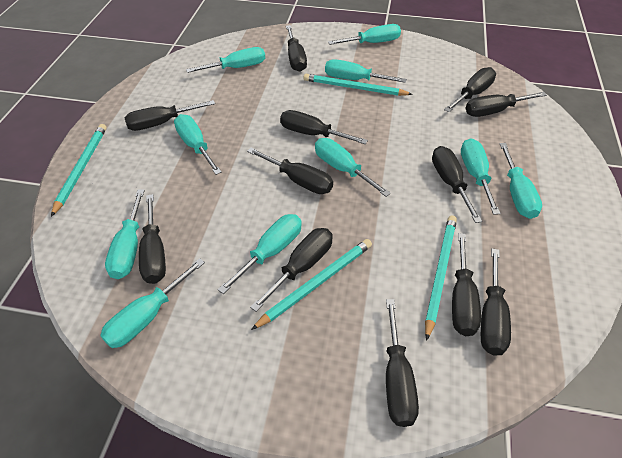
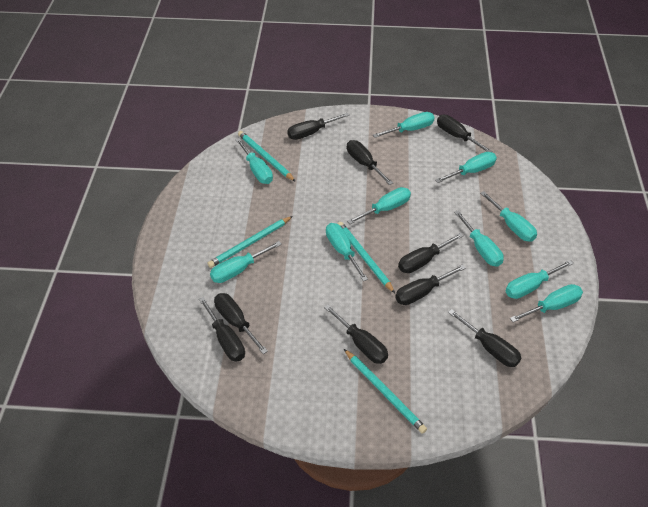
black screwdriver: [125,100,215,131] [139,194,166,284] [247,148,333,194] [250,228,333,312] [280,110,368,144] [286,25,307,72] [386,299,419,427] [432,146,482,223] [444,67,496,112] [452,233,481,336] [466,92,547,117] [481,249,511,356] = 12 -> [199,297,245,361] [214,293,268,354] [287,113,350,140] [324,305,388,364] [347,140,393,185] [395,264,466,305] [398,233,464,273] [437,115,492,152] [448,309,521,367] = 9

